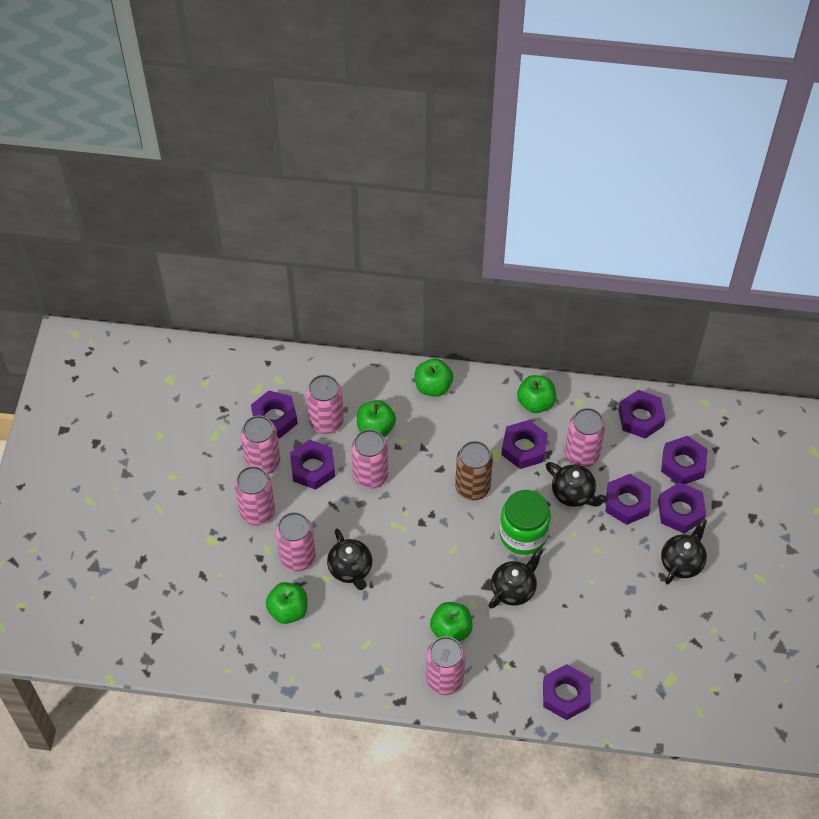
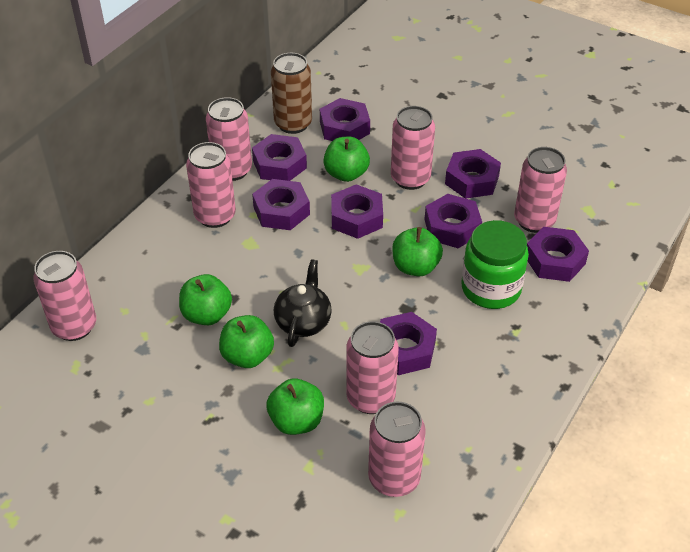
black teapot: [327,528,373,590] [488,548,543,609] [546,462,608,507] [661,518,707,585] = 4 -> [274,259,332,347] = 1

